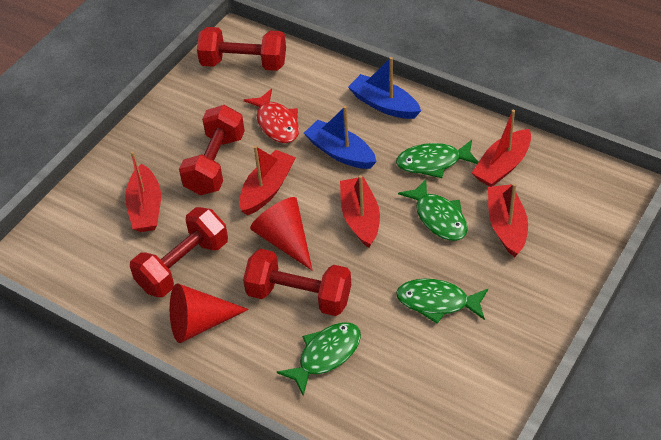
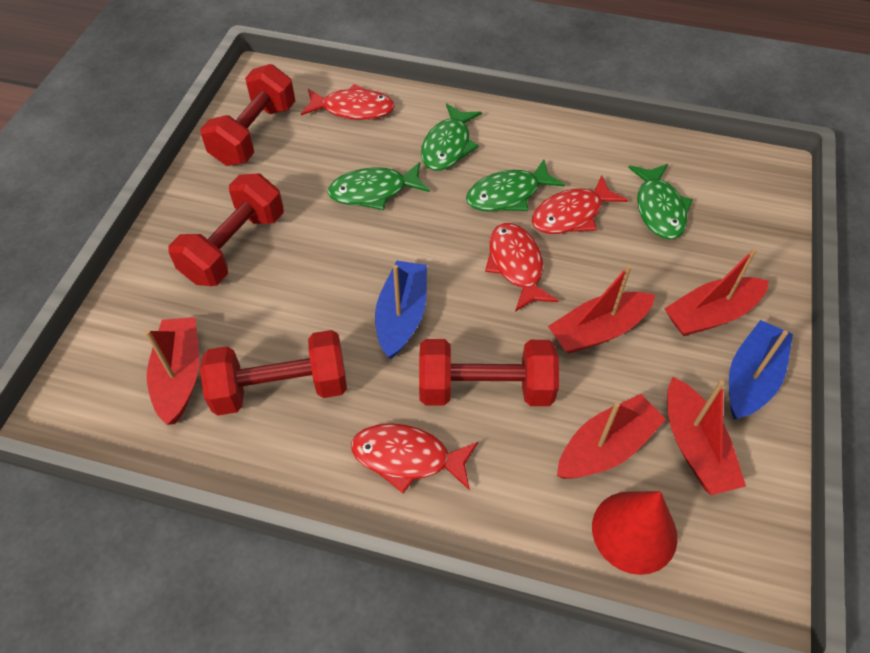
red cone: [170,283,249,343] [250,197,313,271] = 2 -> [592,491,678,575] = 1
red fish: [244,89,299,143] = 1 -> [301,84,395,120] [351,423,478,493] [485,223,558,312] [532,175,628,234] = 4

